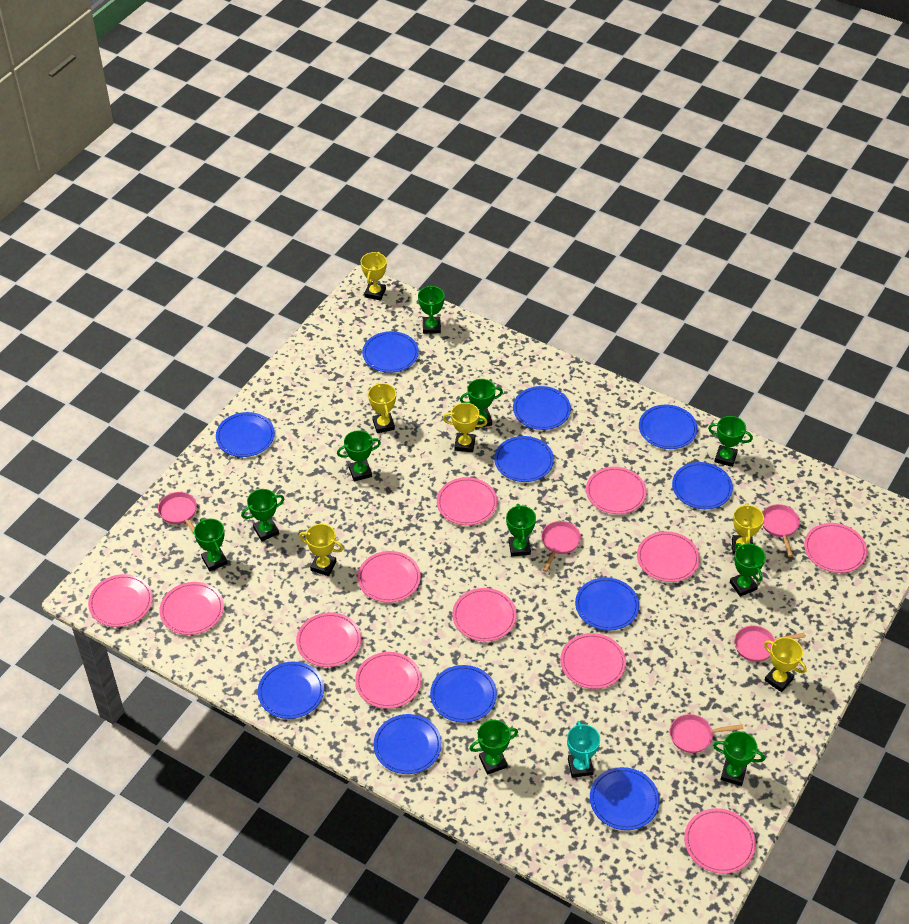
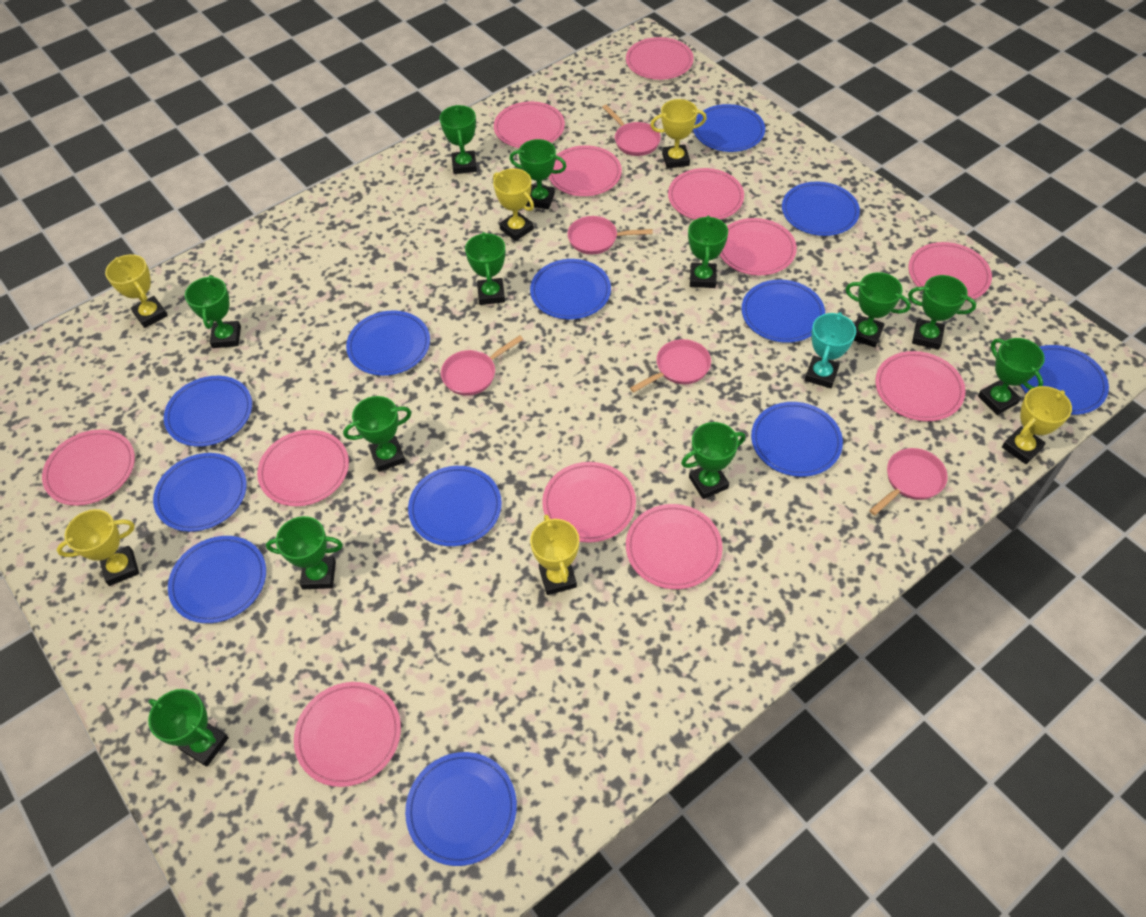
blue plate: [216,412,275,457] [258,662,324,719] [362,331,419,373] [374,714,442,774] [430,665,497,723] [494,436,554,482] [513,386,571,430] [575,577,639,631] [590,767,660,830] [639,405,698,449] [672,462,733,509] = 11 -> [153,453,247,532] [164,376,252,447] [168,536,266,623] [346,310,430,376] [405,752,517,866] [408,466,502,546] [530,259,611,319] [693,104,765,152] [741,279,825,343] [751,402,843,477] [782,182,860,236] [1020,345,1109,415] = 12
green trophy: [194,518,228,571] [241,489,284,541] [337,430,381,482] [418,285,445,334] [460,379,503,429] [470,720,518,775] [506,504,536,556] [708,416,753,467] [713,731,765,786] [730,543,765,597] = 10 -> [148,689,229,767] [185,275,241,348] [266,516,343,589] [343,396,412,472] [440,105,477,174] [465,232,505,305] [510,139,567,209] [681,422,745,499] [688,216,728,288] [846,272,911,347] [908,275,976,350] [978,338,1045,415] = 12

